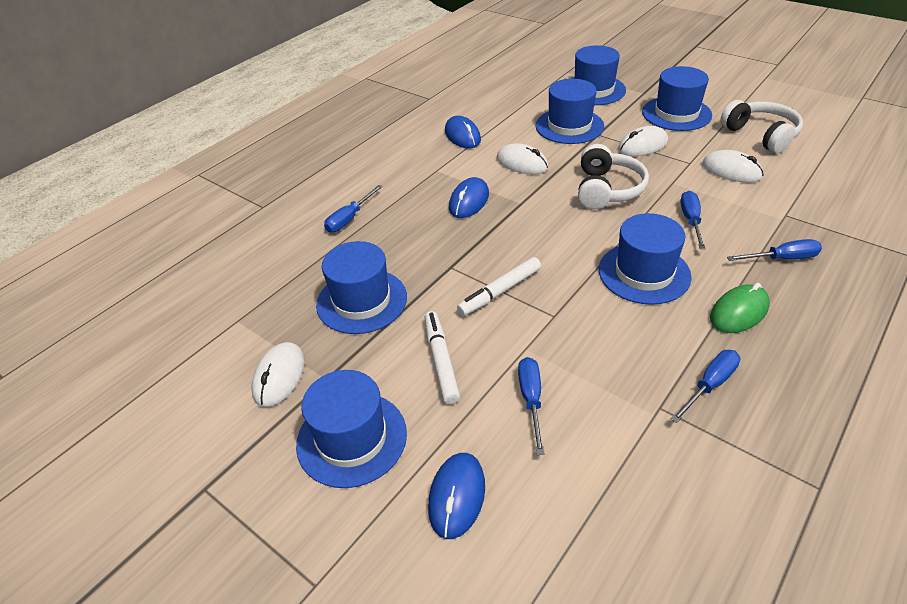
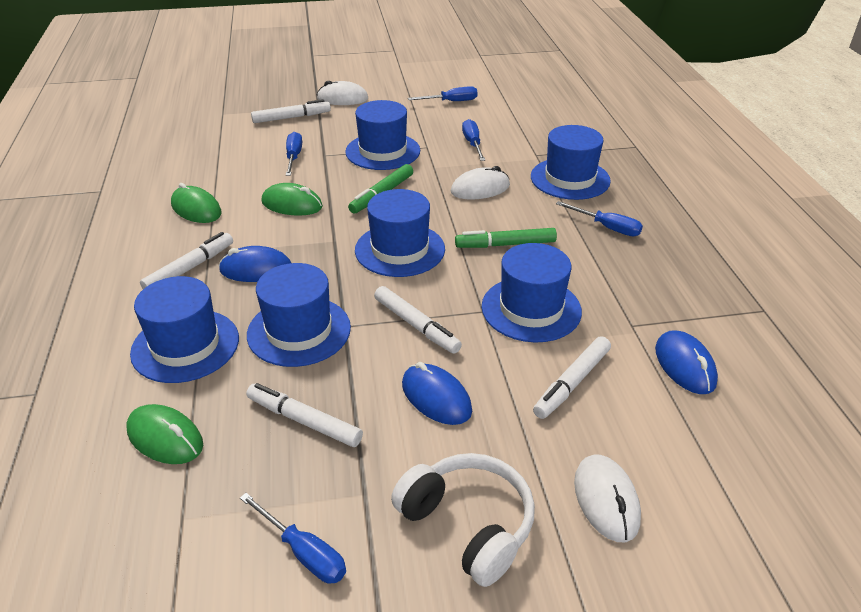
green marker: none = 0 -> [348,164,413,214] [455,228,557,248] = 2
green mouse: [710,283,770,333] = 1 -> [126,404,203,464] [171,183,221,223] [261,183,323,216] = 3
white headphones: [578,144,649,209] [720,100,803,153] = 2 -> [391,453,535,587] = 1
white marker: [424,311,460,404] [457,257,541,316] = 2 -> [140,232,233,289] [246,383,363,447] [251,99,331,123] [374,286,462,354] [533,336,611,419] = 5
white mouse: [252,342,305,407] [497,143,549,174] [618,126,668,156] [702,150,764,182] = 4 -> [317,81,368,105] [451,166,510,200] [574,454,641,542] = 3

